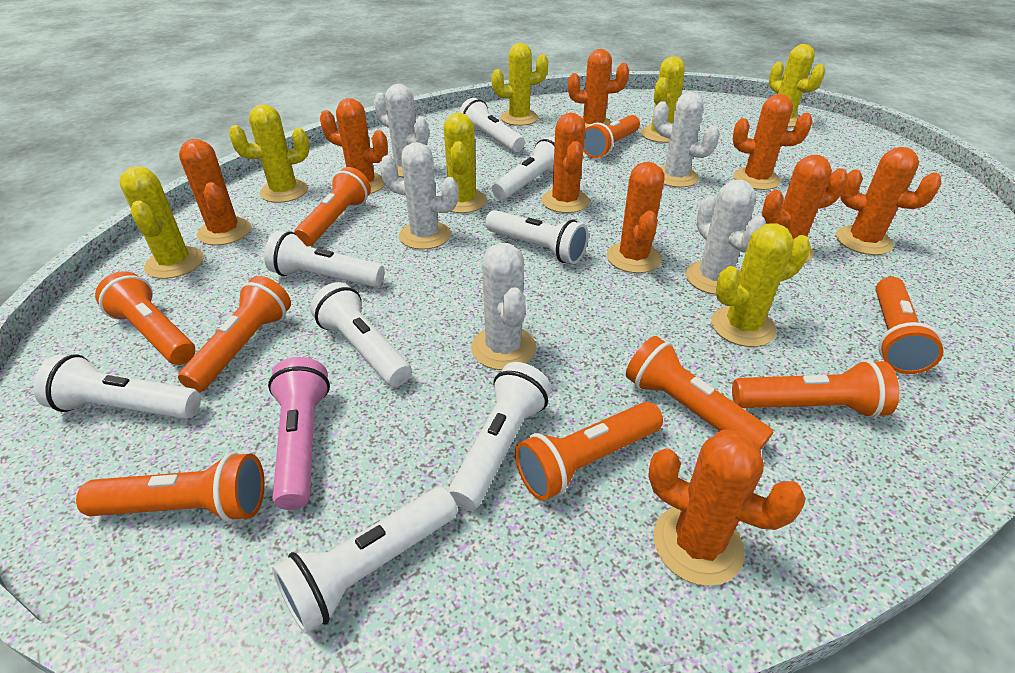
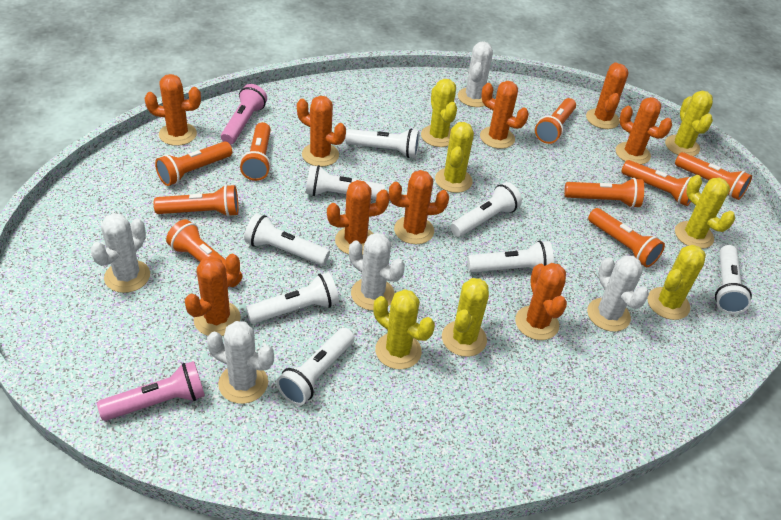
pink flashlight: [268,357,330,510] = 1 -> [97,361,205,421] [221,84,267,145] = 2

